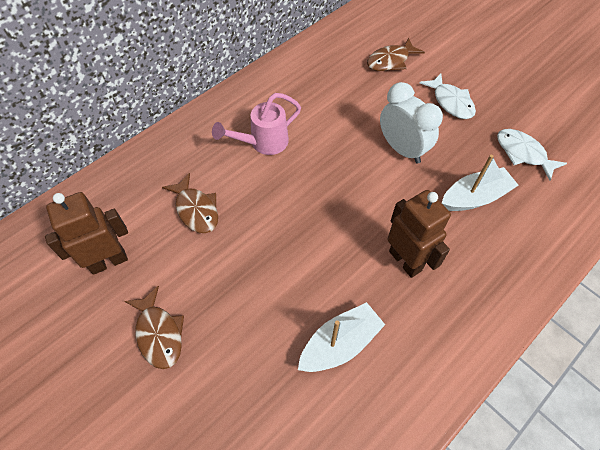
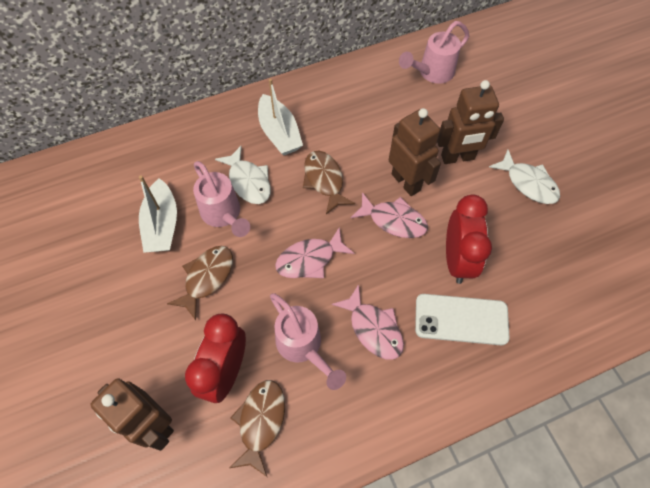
brown robot: [45,192,128,275] [387,190,451,278] = 2 -> [90,378,174,451] [389,108,441,196] [437,80,504,164] = 3
pink fish: none = 0 -> [275,227,354,278] [332,284,404,360] [350,192,428,238] = 3
pink watering can: [212,93,301,155] = 1 -> [193,161,250,237] [270,293,346,390] [399,21,469,84] = 3
red clock: none = 0 -> [185,313,246,403] [446,194,492,284] = 2
white clock: [380,82,443,164] = 1 -> none = 0
white phone: none = 0 -> [415,294,510,345] = 1

